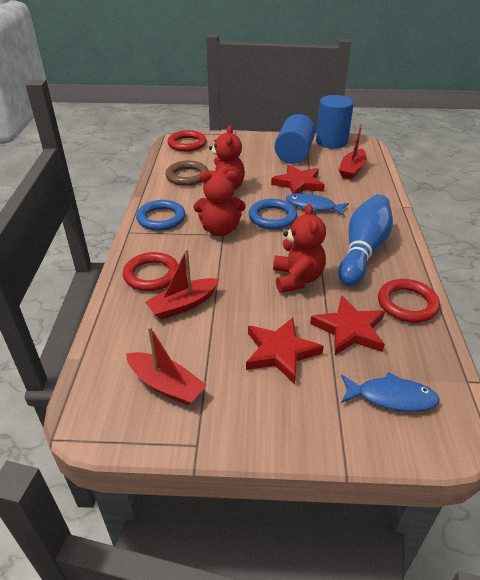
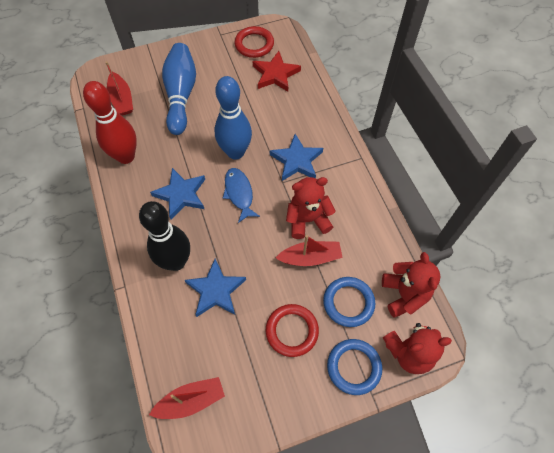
black bowling pin: none = 0 -> [139,201,190,271] = 1
blue bowling pin: [338,194,393,286] = 1 -> [162,43,196,135] [215,76,252,160] = 2
blue cylinder: [275,114,316,164] [316,95,354,149] = 2 -> none = 0
blue fish: [286,193,349,216] [341,372,440,412] = 2 -> [223,168,260,223] = 1
blue star: none = 0 -> [150,168,205,219] [185,259,246,317] [270,134,323,181] = 3
brown ring: [165,161,208,186] = 1 -> none = 0
red bowling pin: none = 0 -> [83,81,137,164] = 1
red ring: [123,252,178,291] [167,130,206,152] [378,279,440,323] = 3 -> [235,26,274,58] [266,304,319,357] = 2
red star: [246,318,324,384] [271,165,325,194] [310,296,385,355] = 3 -> [253,51,301,92] = 1

